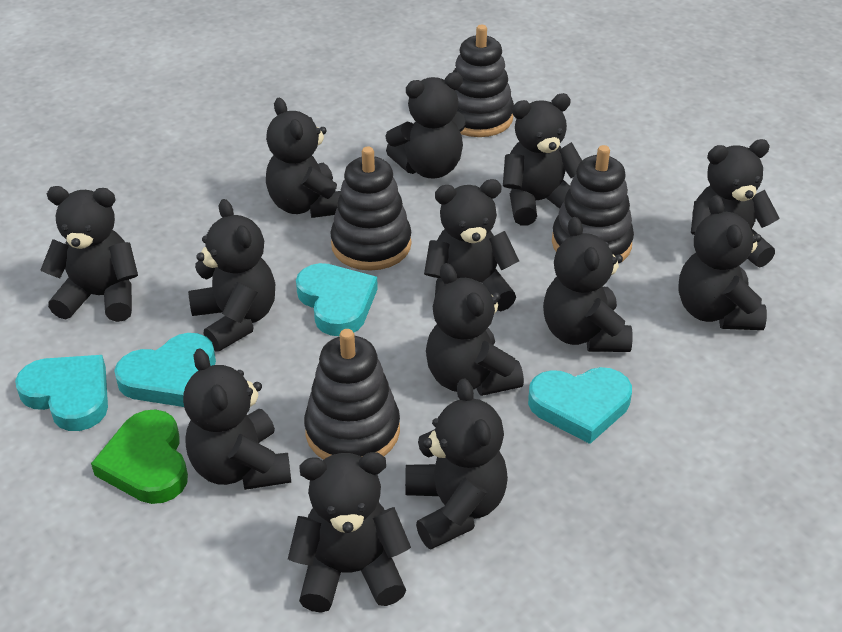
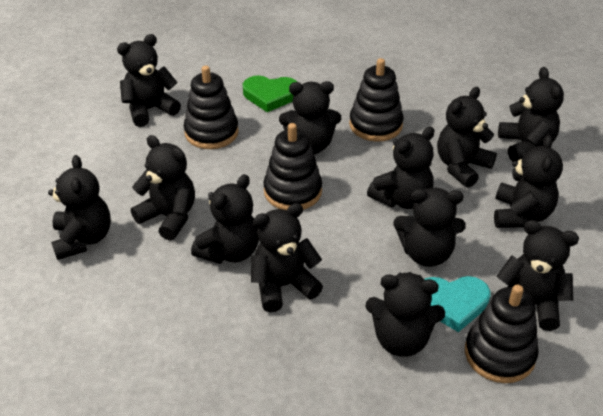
turquoise heart: [15,355,108,431] [114,333,216,407] [296,263,378,336] [528,367,632,444] = 4 -> [424,276,490,332] = 1

